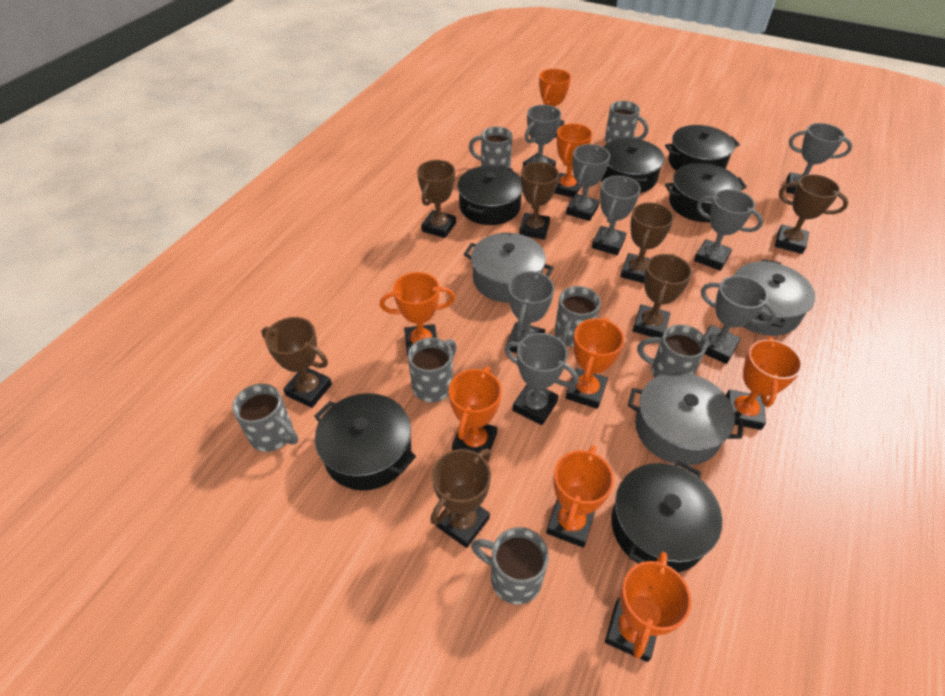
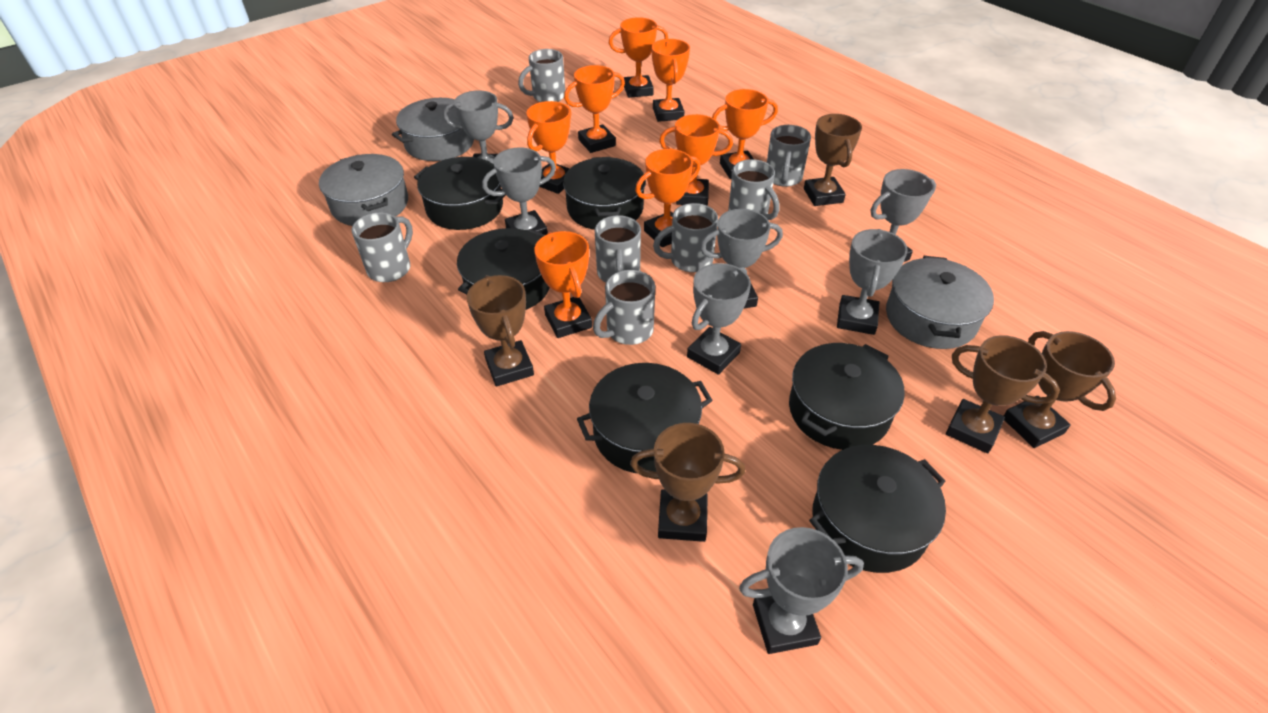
brown trophy: [261,317,332,408] [417,160,456,238] [430,449,491,548] [519,162,559,240] [620,202,674,283] [632,254,692,338] [775,174,848,254] = 7 -> [467,275,534,387] [630,423,745,542] [804,114,862,206] [946,335,1060,453] [1004,331,1116,448] = 5
grey trophy: [504,333,579,425] [507,270,554,353] [523,105,561,167] [566,144,610,221] [592,176,641,255] [694,189,763,271] [701,275,777,364] [786,123,852,194] = 8 -> [443,90,514,164] [482,147,556,235] [687,263,751,375] [700,209,783,308] [739,527,864,654] [837,229,908,335] [871,169,936,262] = 7

